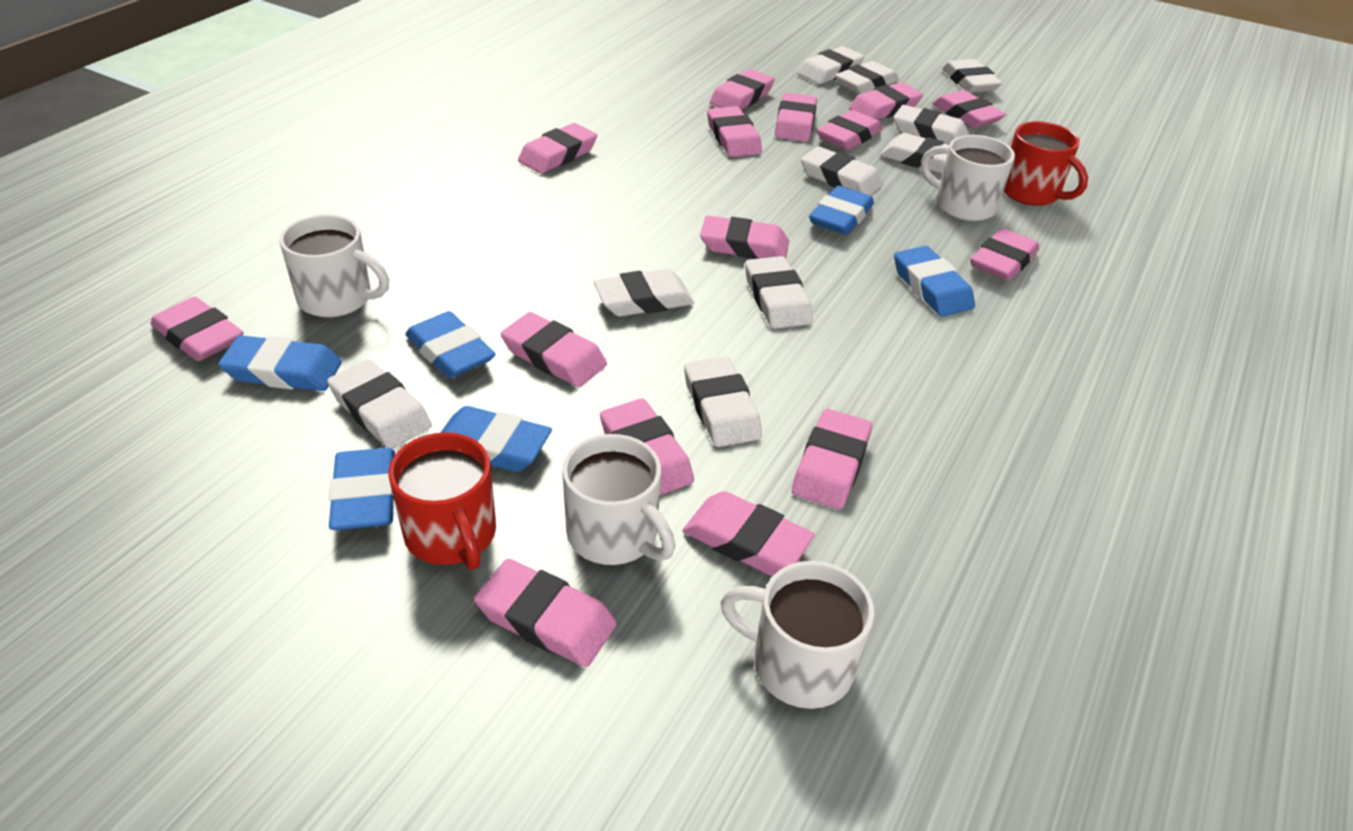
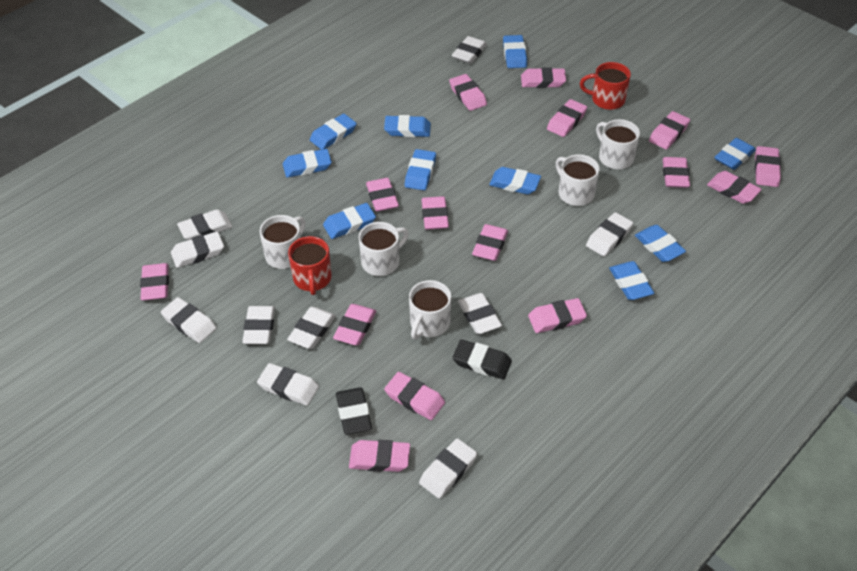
black eraser: none = 0 -> [336,387,372,435] [452,339,512,380] = 2
blue eraser: [218,335,342,391] [329,448,395,531] [405,311,495,378] [440,406,552,472] [809,186,874,235] [894,246,975,317] = 6 -> [283,149,332,178] [310,114,357,150] [323,203,376,239] [384,115,431,137] [405,149,436,190] [489,167,541,194] [503,35,527,68] [609,261,654,300] [635,225,686,262] [714,138,756,170] = 10
white mug: [280,215,389,317] [562,434,675,565] [720,561,874,709] [921,135,1015,221] = 4 -> [260,215,306,269] [359,222,409,276] [409,280,451,339] [556,154,600,206] [596,119,640,169] = 5

